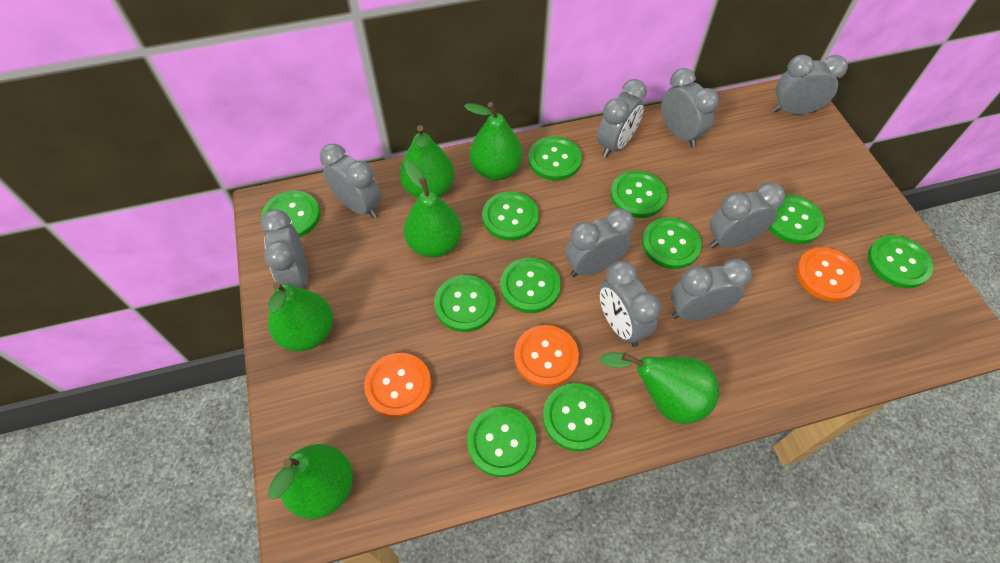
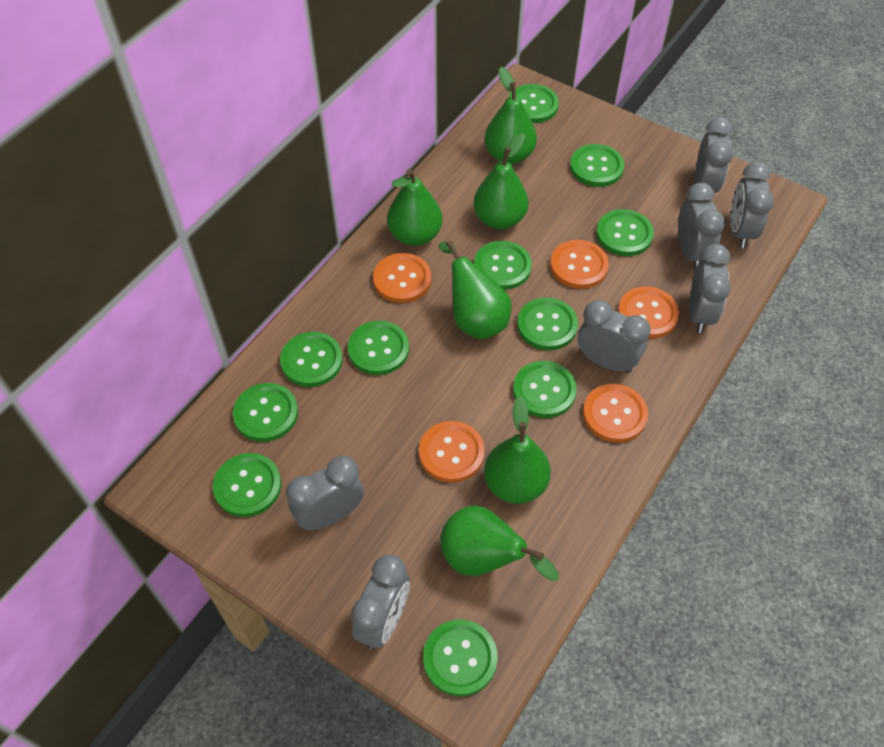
grey clock: [261,209,308,288] [320,144,382,219] [565,208,634,277] [597,79,647,158] [599,261,661,347] [661,68,719,148] [671,259,752,321] [709,182,785,248] [773,55,848,115] = 9 -> [286,456,364,530] [351,555,410,649] [578,300,651,373] [678,183,725,270] [689,244,730,333] [695,117,733,193] [730,162,774,248] = 7
orange button: [364,353,432,418] [514,325,579,387] [796,247,861,302] = 3 -> [373,253,431,303] [419,421,485,483] [550,240,609,289] [583,384,648,443] [618,286,679,338] = 5

